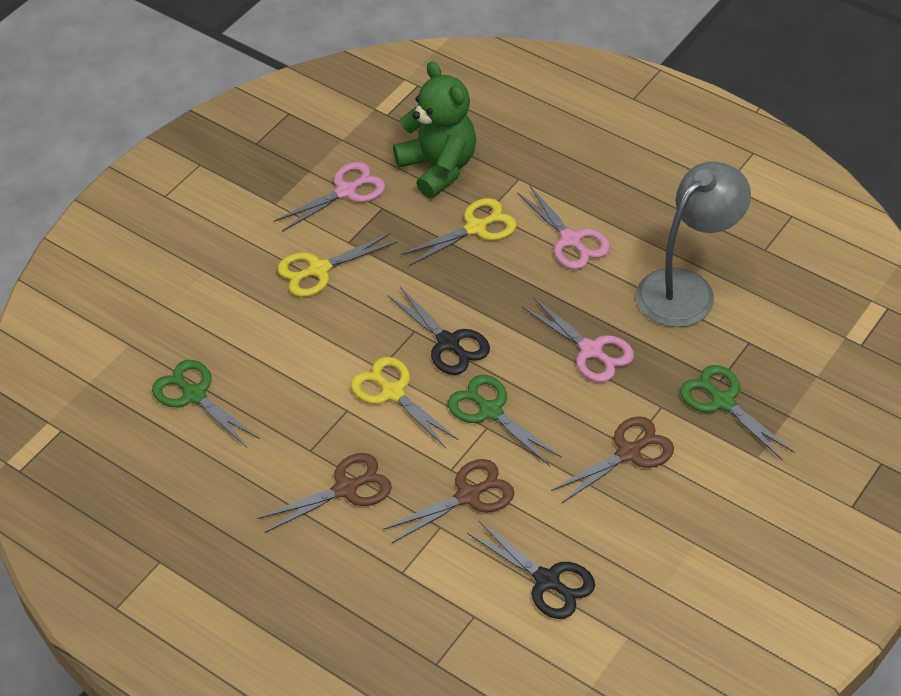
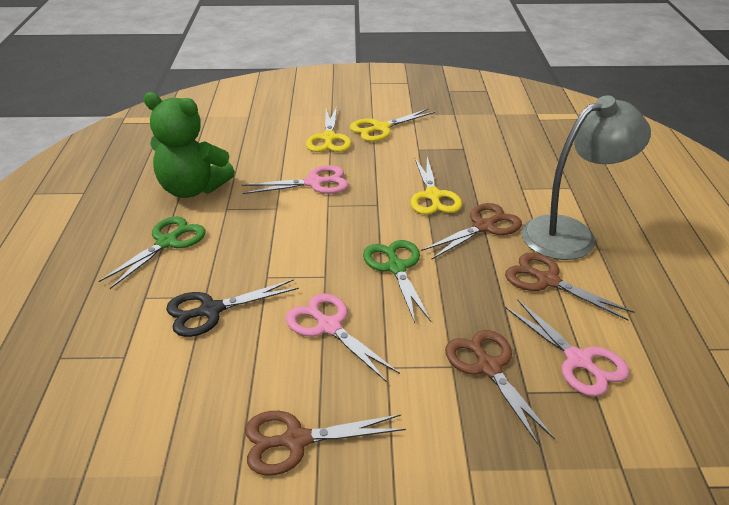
black scissors: [388,287,490,375] [467,521,595,619] = 2 -> [166,279,299,337] = 1
brown scissors: [257,453,392,533] [383,459,514,543] [551,416,674,504] = 3 -> [245,411,406,476] [421,203,522,260] [445,330,555,445] [505,253,635,321] = 4
green scissors: [152,360,260,447] [448,375,562,466] [680,365,795,461] = 3 -> [98,216,206,289] [363,240,431,323] = 2

